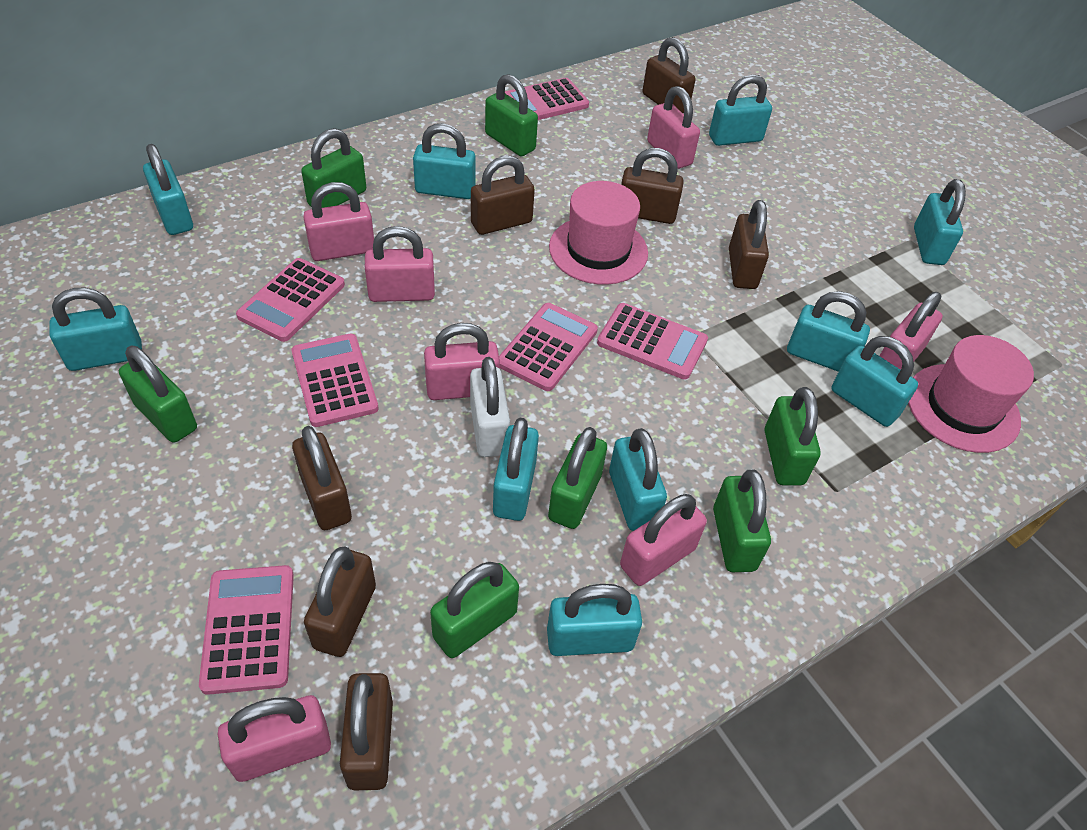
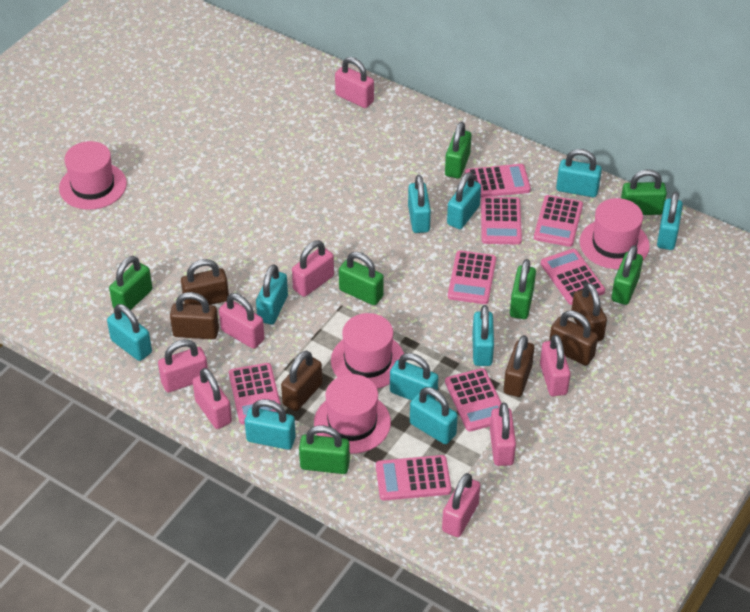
brown padlock: [292,426,352,530] [304,546,376,657] [340,673,393,790] [471,156,535,235] [621,148,684,224] [642,37,696,113] [729,200,769,289] = 7 -> [170,292,219,340] [181,259,229,305] [281,351,322,411] [504,335,534,397] [549,311,598,366] [571,283,607,342] = 6
pink calculator: [199,565,294,695] [236,258,345,342] [291,333,378,427] [499,303,598,391] [505,78,589,120] [597,303,708,380] = 6 -> [229,363,281,424] [376,455,452,501] [445,368,502,431] [448,250,496,304] [465,164,531,198] [481,197,522,245] [534,195,583,247] [541,249,605,305] = 8
pink hat: [549,181,648,285] [908,335,1034,453] = 2 -> [59,141,127,210] [314,374,391,454] [331,313,404,389] [580,198,650,269] = 4
pink padlock: [218,695,331,782] [303,182,374,261] [365,226,435,302] [424,323,500,400] [620,494,707,586] [647,86,700,169] [880,292,943,370] = 7 -> [158,339,208,392] [192,368,232,429] [219,293,265,349] [292,240,334,297] [335,57,374,108] [442,473,480,537] [490,403,516,466] [540,334,571,396] = 8
white padlock: [470,357,510,457] = 1 -> none = 0

